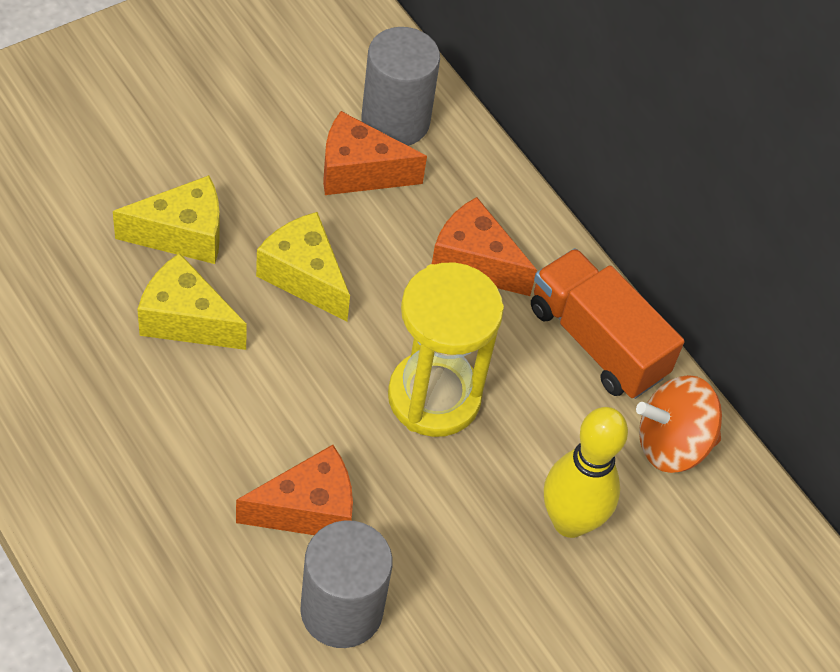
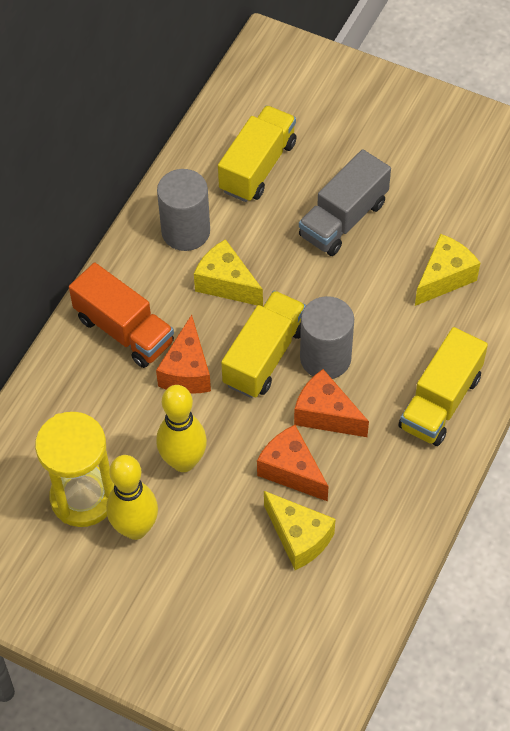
grey truck: none = 0 -> [299,149,391,256] = 1
orange spinning top: [636,375,722,473] = 1 -> none = 0
yellow bowling pin: [544,407,628,538] = 1 -> [106,455,158,540] [156,385,207,472] = 2
yellow truck: none = 0 -> [218,105,296,202] [221,291,306,398] [399,327,488,446] = 3

